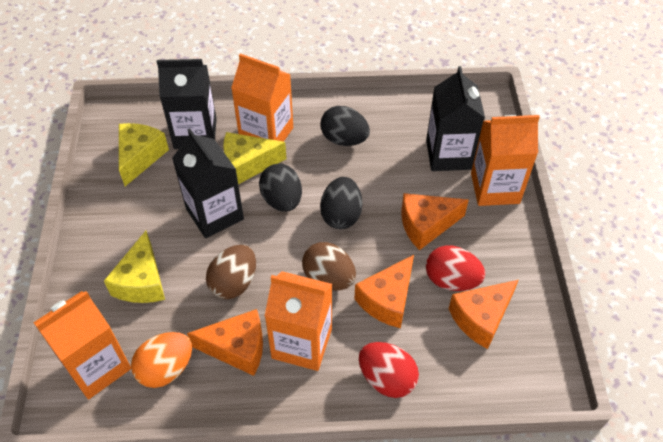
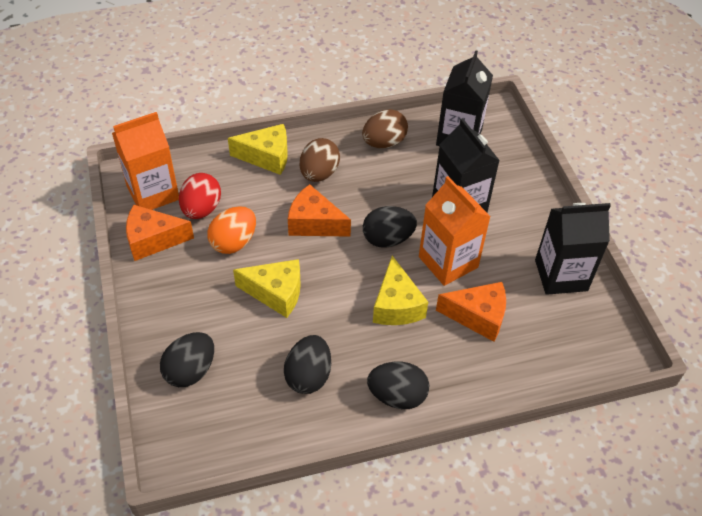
black egg: [259,164,302,212] [320,106,370,146] [320,177,362,229] = 3 -> [160,332,214,387] [284,335,331,394] [363,206,417,248] [367,362,429,409] = 4
orange carton: [33,291,131,399] [231,54,293,142] [265,271,332,371] [471,115,540,206] = 4 -> [112,112,179,210] [419,176,491,286] = 2
orange cheese: [187,309,263,376] [354,255,414,328] [402,193,469,250] [448,280,519,349] = 4 -> [126,205,194,261] [288,184,351,237] [436,282,506,342] = 3
red egg: [359,342,419,398] [426,245,485,291] = 2 -> [179,173,221,219] = 1

